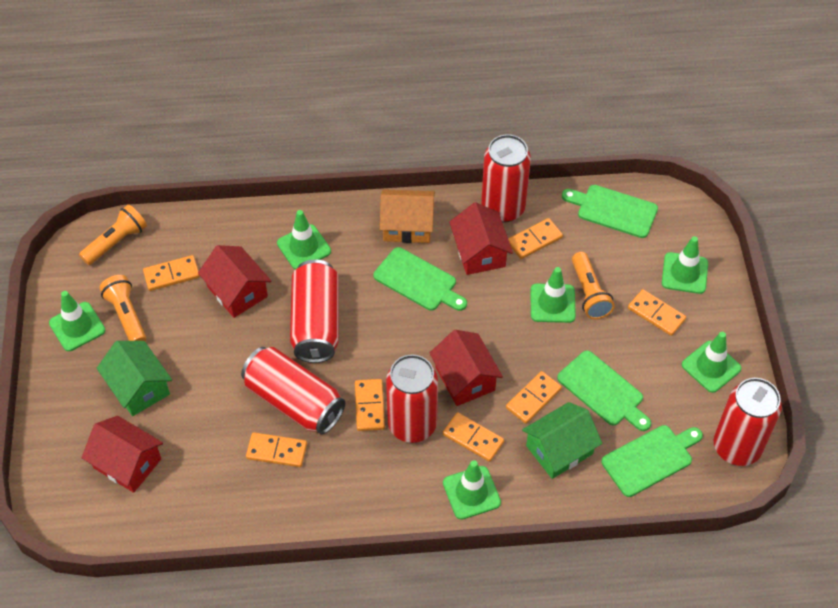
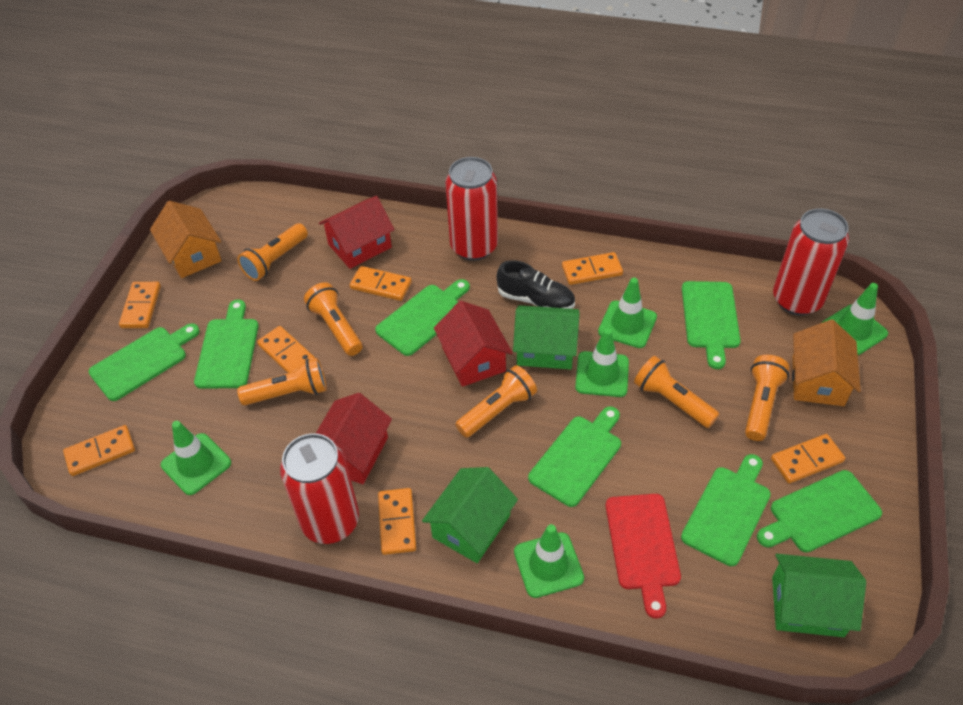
black shoe: none = 0 -> [497,260,575,309] = 1
green cutting board: [373,247,467,311] [557,351,651,431] [562,185,658,238] [601,425,703,497] = 4 -> [89,323,200,401] [194,299,259,389] [375,279,470,356] [528,406,621,507] [681,454,771,566] [682,281,741,369] [757,470,882,552] = 7
green house: [97,341,172,416] [522,402,602,479] = 2 -> [422,467,518,563] [513,305,579,369] [772,554,866,637] = 3
green traffic cone: [49,291,105,351] [277,210,331,270] [443,460,501,520] [530,267,576,323] [662,236,708,294] [682,332,742,393] = 6 -> [161,421,231,495] [514,524,584,598] [575,328,629,397] [598,278,657,348] [822,283,888,355] = 5
orange flashlight: [79,204,147,265] [99,275,146,341] [572,252,615,319] = 3 -> [237,223,308,281] [237,358,327,405] [304,282,363,356] [456,365,537,438] [634,356,719,428] [745,355,790,441] = 6
orange house: [380,189,435,243] = 1 -> [150,201,222,278] [792,319,861,406] = 2
red can: [241,347,345,435] [290,260,339,363] [386,355,438,443] [481,134,531,223] [714,378,782,466] = 5 -> [280,433,359,544] [445,157,498,261] [773,208,849,315] = 3
red cutting board: none = 0 -> [606,494,681,619] = 1
red house: [82,416,163,493] [198,245,271,318] [429,330,503,406] [449,202,513,275] = 4 -> [315,393,392,484] [319,196,395,269] [434,301,513,387] = 3

